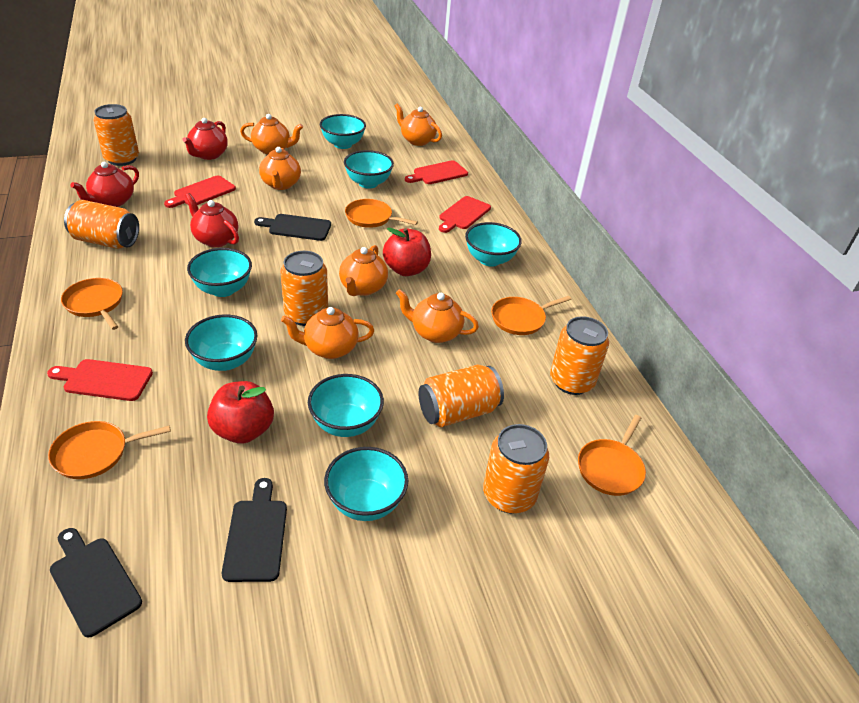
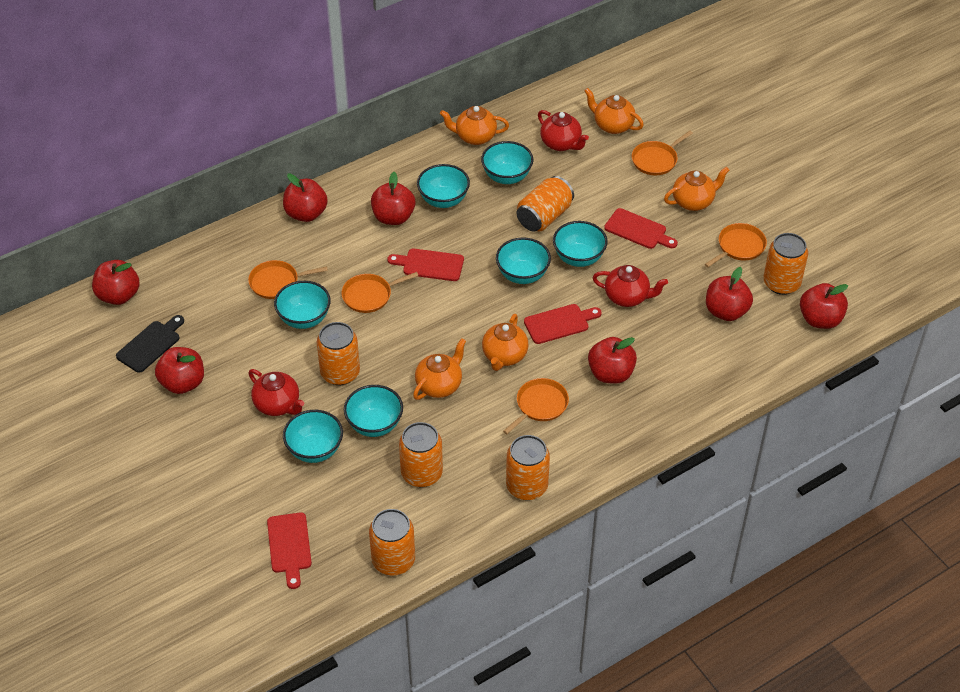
black cutting board: [50,528,142,638] [222,478,287,582] [254,214,331,241] = 3 -> [116,315,184,373] = 1
orange teapot: [240,114,303,155] [259,147,301,190] [281,307,374,359] [339,245,388,296] [395,103,442,146] [396,289,479,343] = 6 -> [413,338,466,400] [440,106,509,145] [482,314,528,371] [585,88,644,134] [664,167,730,211] = 5
red apple: [207,381,274,444] [383,228,431,276] = 2 -> [92,260,139,305] [155,347,204,394] [283,173,328,222] [371,172,415,225] [588,337,637,383] [706,267,753,321] [800,283,848,329] = 7

